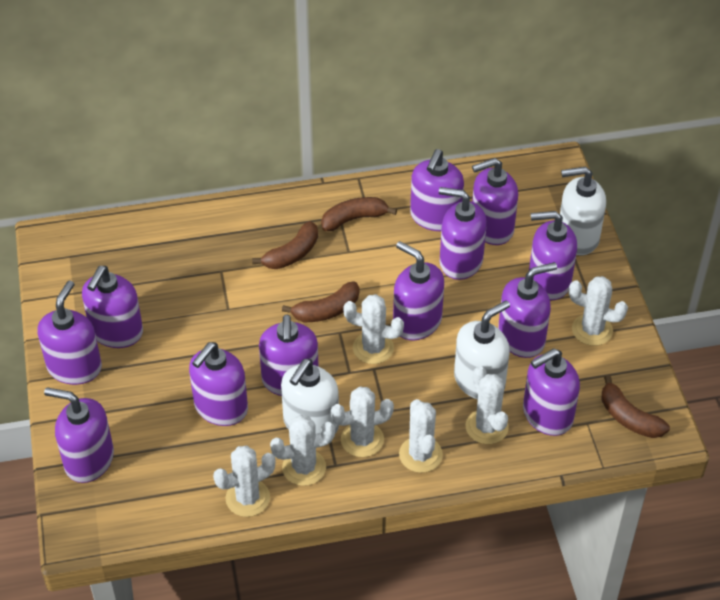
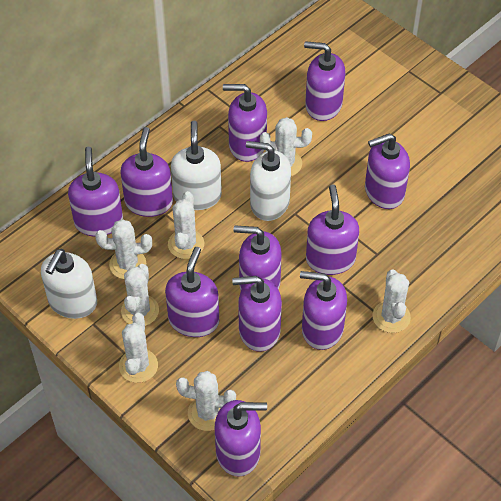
brown banana: [252,221,318,269] [282,282,359,322] [321,197,397,231] [602,375,670,438] = 4 -> none = 0
purple soap dispenser: [38,280,102,385] [44,387,114,483] [82,266,143,348] [189,342,248,426] [259,315,319,396] [393,241,444,340] [410,149,464,231] [439,187,487,280] [472,158,518,245] [498,262,557,358] [523,348,580,436] [529,211,577,300] = 12 -> [68,147,123,237] [121,127,173,217] [165,247,219,337] [215,400,267,476] [223,84,267,162] [232,276,282,352] [234,225,282,290] [300,271,347,350] [304,41,345,121] [306,184,359,275] [365,133,410,209] = 11

